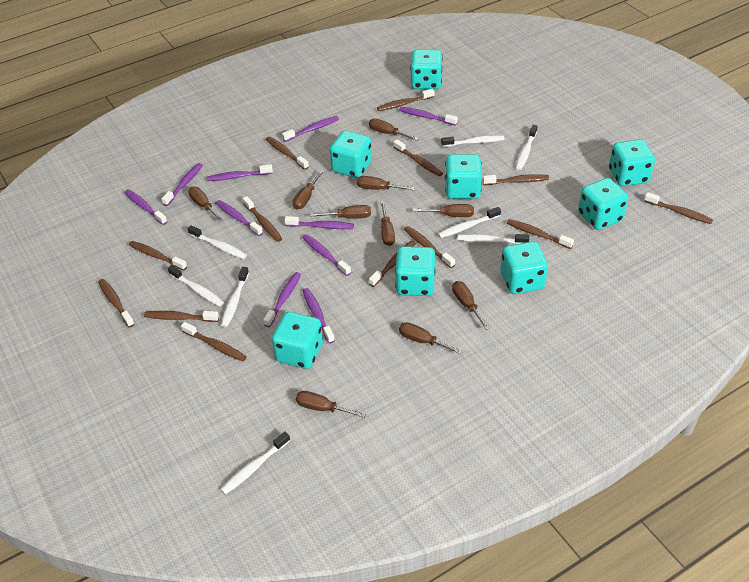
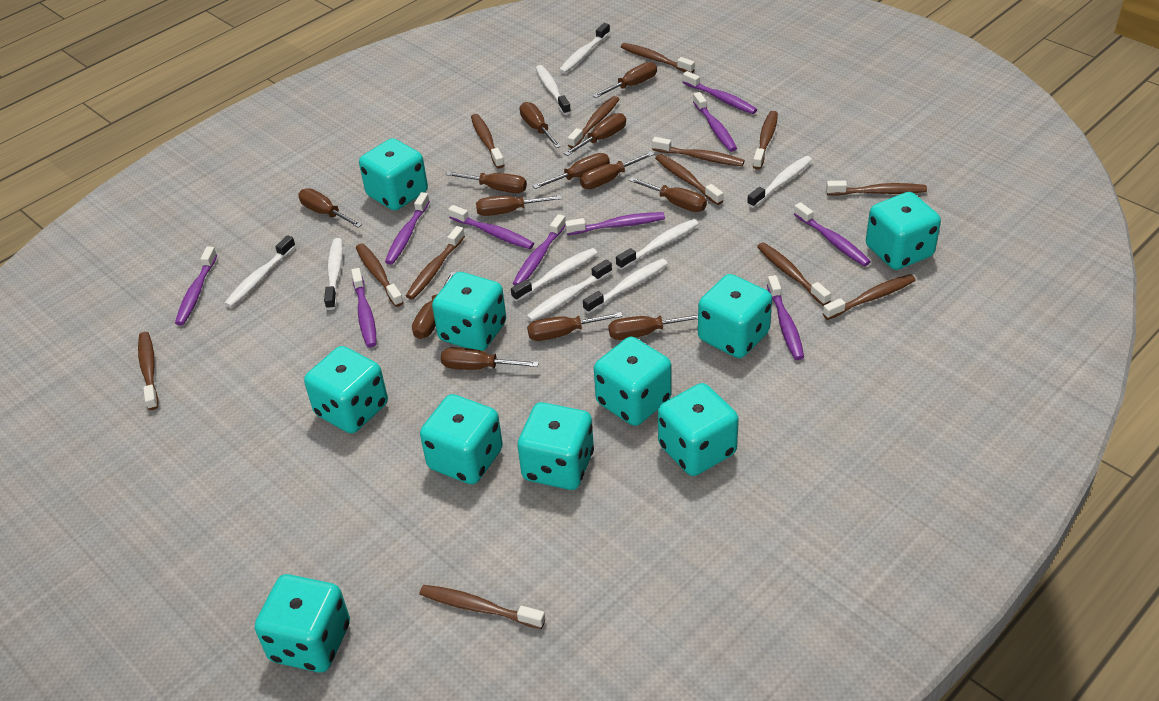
brown screwdriver: [188,187,223,222] [292,170,324,210] [296,391,366,418] [311,205,371,219] [357,176,415,190] [369,119,419,141] [380,201,395,246] [399,322,463,354] [413,204,474,217] [452,281,490,330] = 10 -> [298,188,362,228] [412,272,455,339] [441,347,539,370] [446,171,527,193] [476,195,562,216] [520,102,561,148] [527,312,623,341] [533,153,610,189] [564,113,626,156] [580,152,654,189] [593,62,657,98] [608,314,698,340] [629,177,707,212] = 13
turquoise dice: [272,312,323,369] [330,130,372,178] [395,246,435,296] [410,49,443,89] [445,154,482,199] [500,241,548,294] [578,178,628,230] [609,139,655,186] = 8 -> [255,574,350,673] [304,346,388,433] [359,138,428,211] [420,394,503,484] [432,272,506,351] [518,402,594,490] [594,337,672,426] [658,383,739,476] [698,274,772,358] [866,192,941,270] = 10
white toothbrush: [168,265,224,307] [188,225,247,259] [221,267,249,327] [221,432,290,495] [438,207,501,238] [441,135,505,147] [458,234,529,244] [516,125,538,170] = 8 -> [224,235,296,308] [324,238,343,310] [511,248,598,302] [526,259,612,322] [536,65,571,115] [559,23,610,74] [583,259,668,314] [616,219,698,270] [747,156,812,208] = 9

